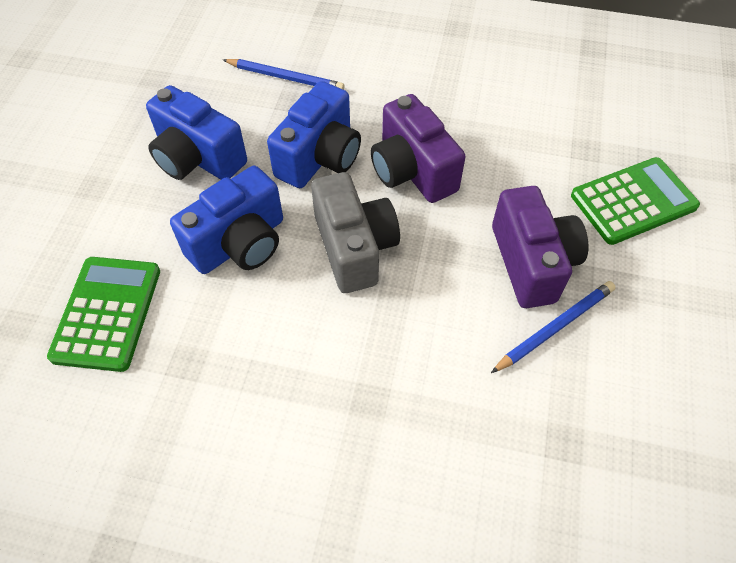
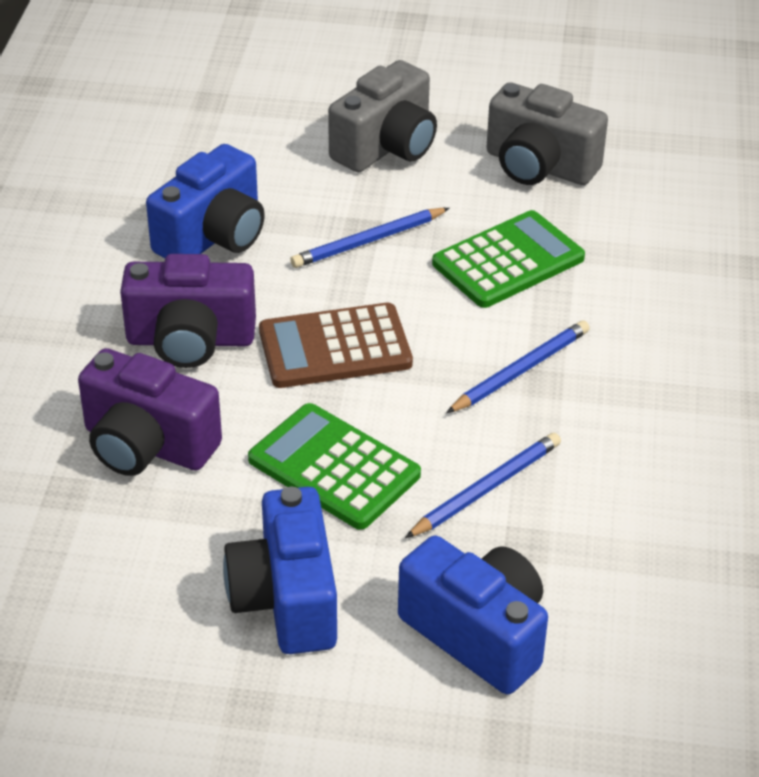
blue pencil: [223,59,345,90] [491,281,616,373] = 2 -> [290,208,449,268] [405,433,561,538] [446,320,590,413] = 3
brown calculator: none = 0 -> [259,303,413,388] = 1
grey camera: [311,172,400,293] = 1 -> [328,60,437,172] [486,82,608,185] = 2

